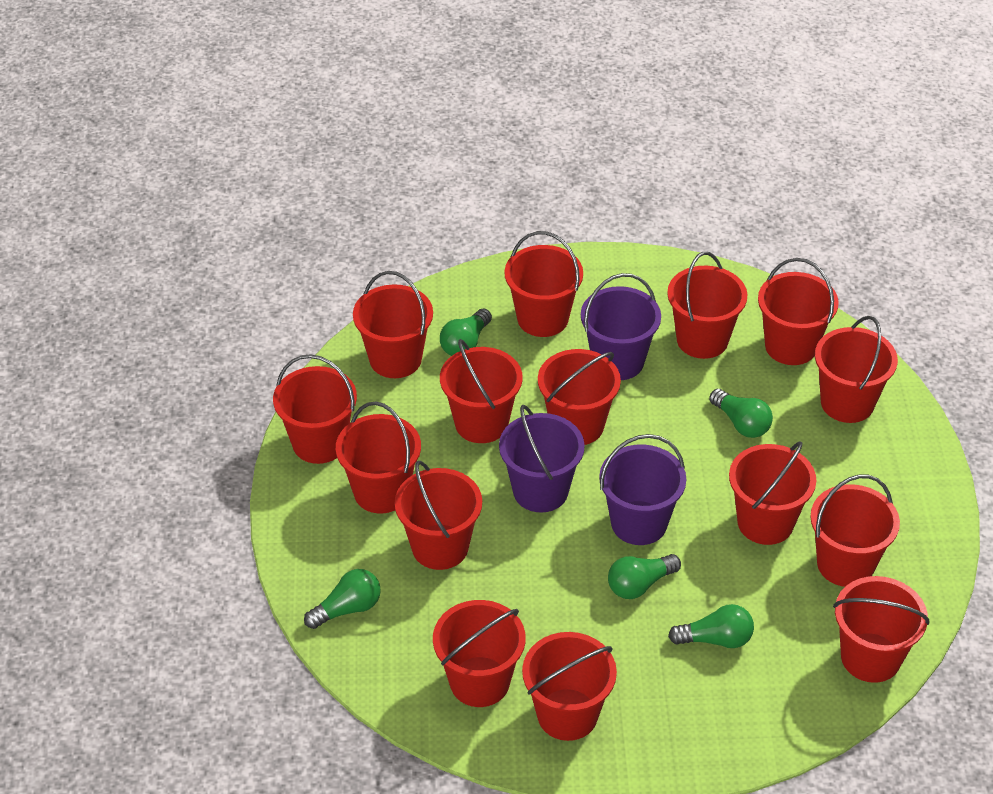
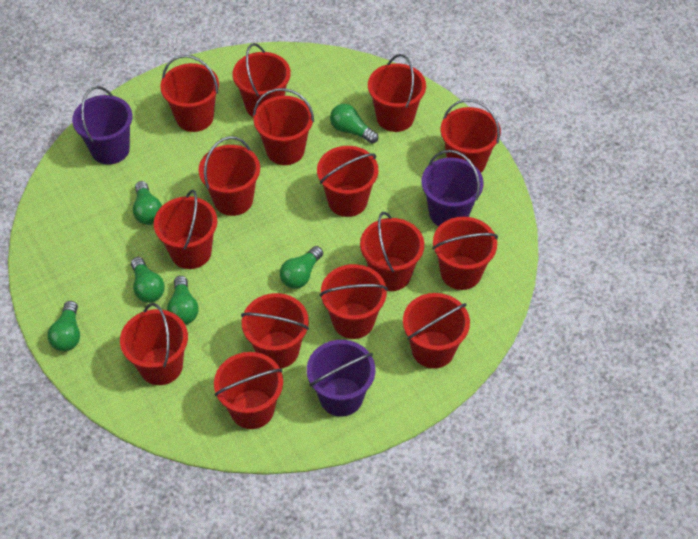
green light bulb: [304,569,381,629] [440,308,492,356] [608,554,681,599] [668,604,754,648] [709,389,773,438] = 5 -> [47,301,80,351] [131,257,165,303] [133,181,162,225] [167,276,199,325] [280,246,323,289] [330,104,378,144] = 6

